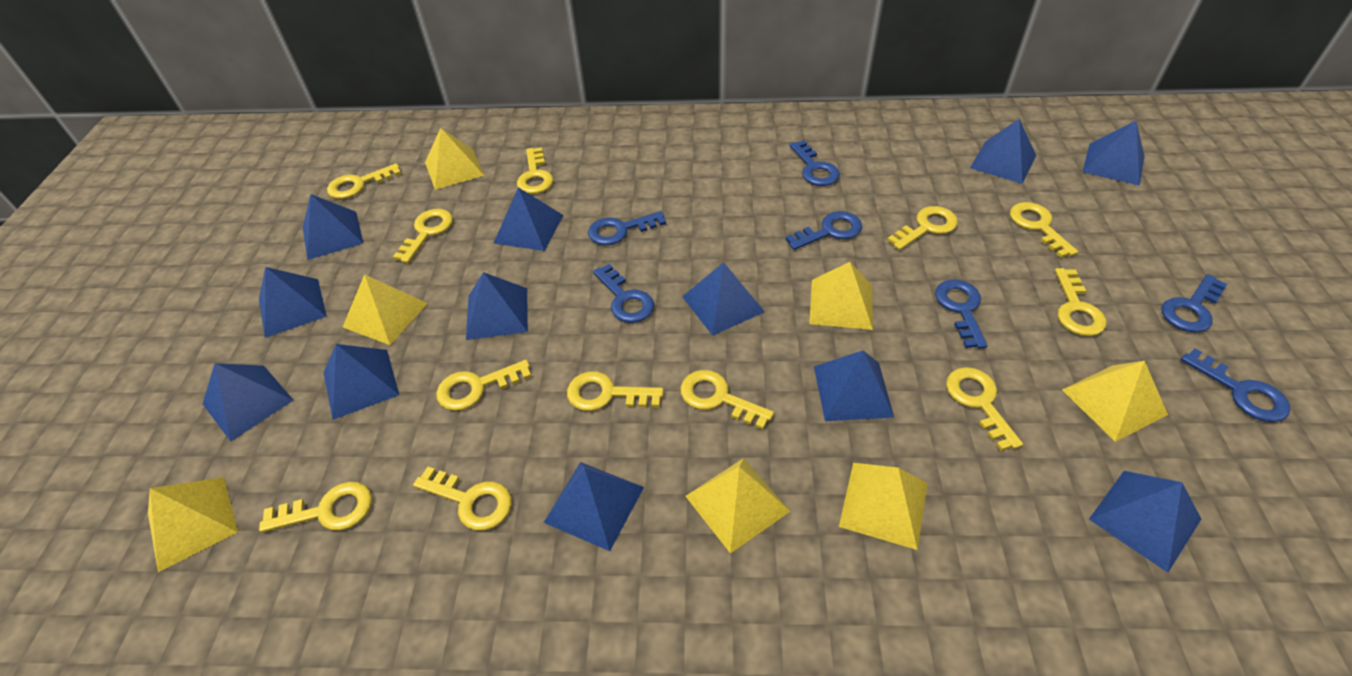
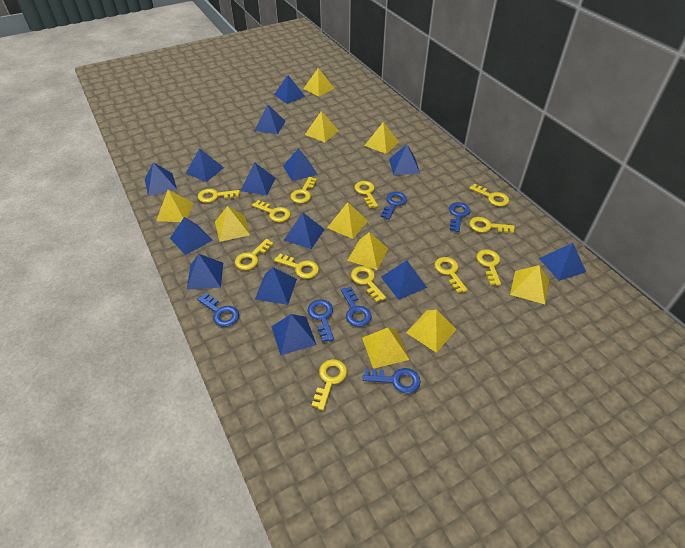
blue key: [588,211,666,246] [593,264,654,323] [786,211,862,250] [789,140,840,186] [935,280,988,349] [1162,274,1227,333] [1181,348,1290,422] = 7 -> [197,293,239,327] [308,299,334,342] [341,287,372,327] [363,368,421,393] [381,192,407,220] [449,202,470,232] = 6
blue pyramid: [203,363,293,441] [259,267,327,338] [303,194,364,260] [323,344,399,420] [466,272,528,340] [494,187,563,251] [544,462,644,551] [682,262,765,336] [814,351,894,421] [970,119,1036,184] [1083,121,1145,186] [1089,471,1201,573] = 12 -> [145,162,177,196] [170,217,213,255] [186,148,224,182] [187,254,223,290] [240,163,276,195] [254,105,286,134] [255,267,297,305] [271,314,317,355] [274,75,306,104] [283,148,317,181] [284,212,325,249] [381,260,427,300] [389,144,420,175] [539,243,586,281] = 14
yellow pyramid: [148,477,238,572] [343,274,428,345] [425,128,484,190] [686,458,790,554] [809,262,873,330] [839,463,928,550] [1062,361,1168,442] = 7 -> [156,190,193,222] [215,206,250,242] [303,68,335,97] [305,111,339,142] [327,202,368,239] [347,232,388,270] [362,328,409,369] [364,122,399,154] [406,310,457,353] [510,265,549,304] = 10

